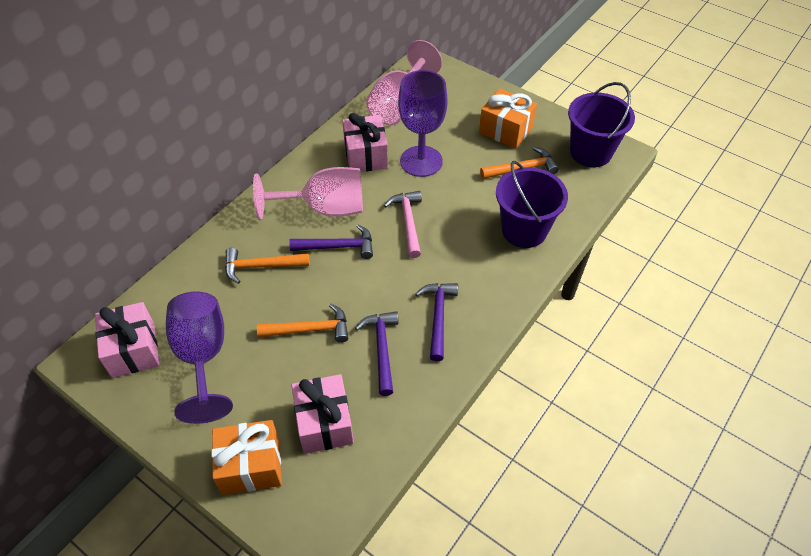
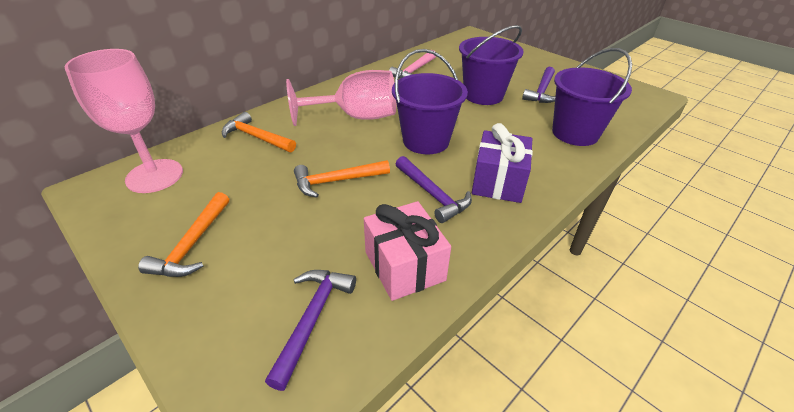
orange gift: [211,420,282,495] [479,89,537,149] = 2 -> none = 0
pink gift: [95,302,159,378] [291,374,354,454] [342,113,388,172] = 3 -> [364,201,451,301] = 1
purple bucket: [496,161,568,248] [568,82,635,167] = 2 -> [392,49,468,155] [459,25,524,105] [552,48,632,146] = 3
purple gift: none = 0 -> [472,123,533,203] = 1
purple goblet: [166,291,233,424] [398,70,447,177] = 2 -> none = 0

